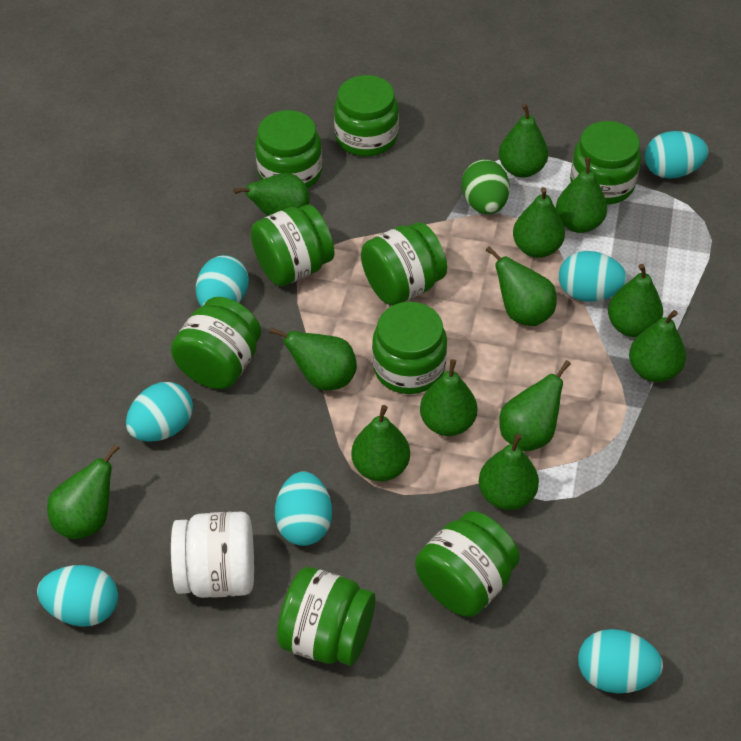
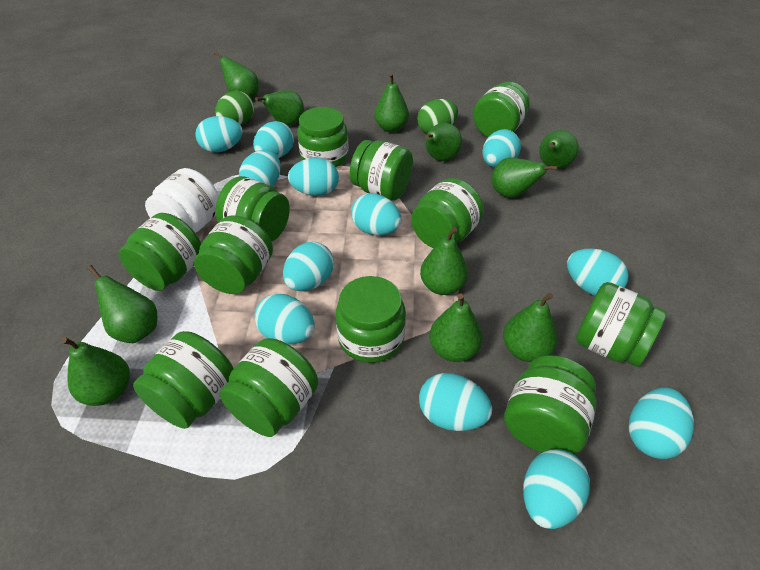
green egg: [462,159,510,214] = 1 -> [215,91,254,125] [417,99,458,134] = 2
green jar: [171,297,261,389] [251,205,334,287] [255,110,322,189] [277,567,375,666] [334,75,399,156] [361,222,447,306] [372,302,447,394] [415,511,520,617] [570,121,641,205] = 9 -> [119,213,201,291] [133,331,234,429] [194,215,273,294] [216,176,290,242] [220,338,318,437] [297,107,349,167] [336,276,406,363] [350,140,413,201] [411,178,484,248] [473,82,529,137] [504,355,597,454] [576,282,667,367] = 12
green pear: [47,444,119,539] [233,173,310,216] [270,327,357,390] [351,405,410,481] [420,359,477,436] [479,434,539,510] [486,246,557,326] [499,104,548,178] [499,360,571,451] [513,187,565,258] [556,157,607,233] [608,264,663,337] [629,310,686,382] = 13 -> [61,337,130,406] [87,265,157,343] [214,51,259,99] [255,90,304,126] [374,73,409,132] [420,227,468,295] [425,123,462,161] [429,293,483,362] [491,158,558,198] [503,293,558,362] [539,130,579,169] = 11
turquoise egg: [37,565,118,627] [126,382,193,441] [196,255,249,307] [275,471,332,546] [559,251,627,302] [578,629,663,693] [645,131,708,179] = 7 -> [195,116,243,152] [239,150,281,187] [253,121,294,158] [255,294,315,345] [283,242,334,291] [288,158,339,196] [351,193,402,236] [419,373,492,431] [482,129,521,168] [523,449,590,529] [567,249,629,296] [629,387,694,459] = 12

